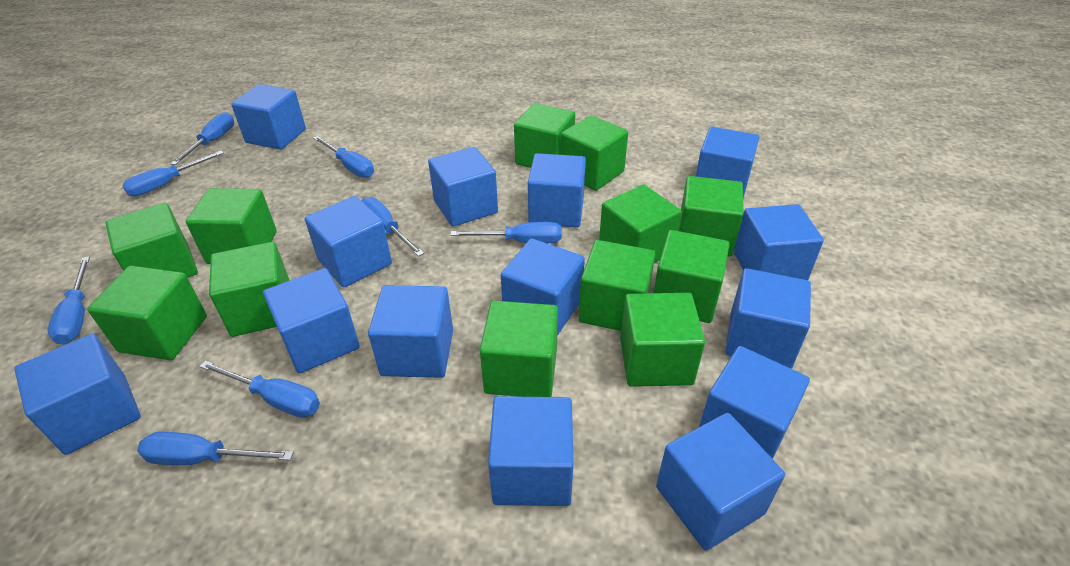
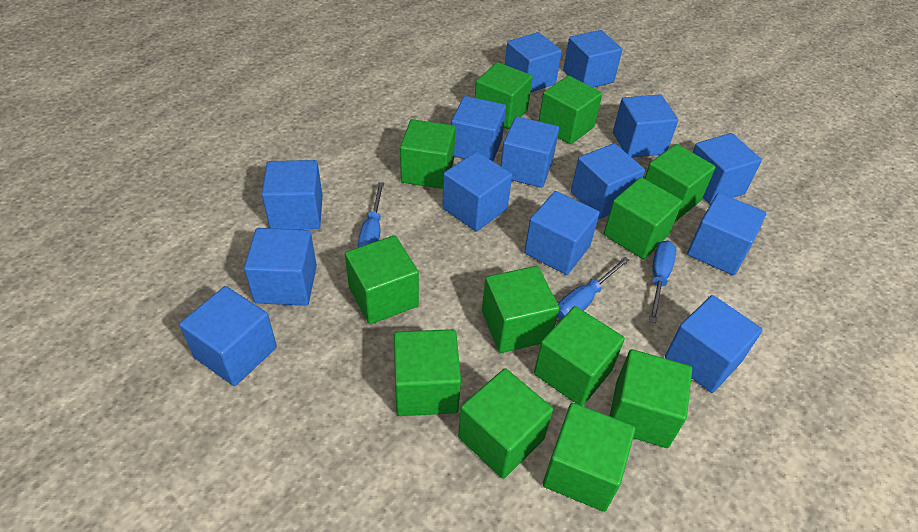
blue screwdriver: [48,256,90,345] [122,150,224,196] [137,432,294,465] [170,112,234,165] [199,361,320,417] [313,136,374,178] [361,197,424,257] [451,222,562,243] = 8 -> [358,182,384,247] [557,257,630,320] [649,241,677,323] = 3

